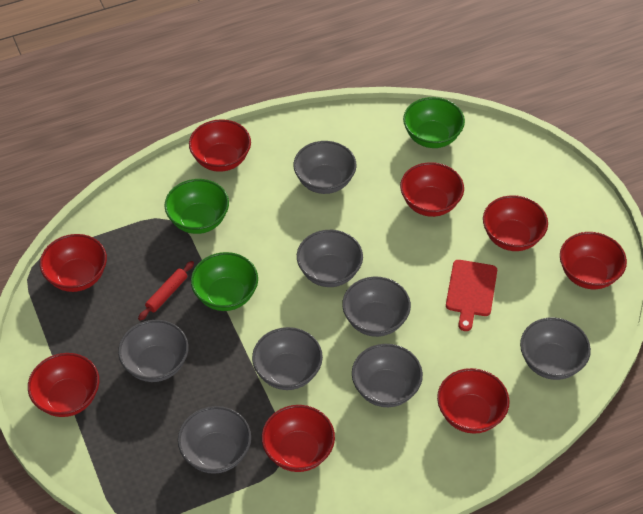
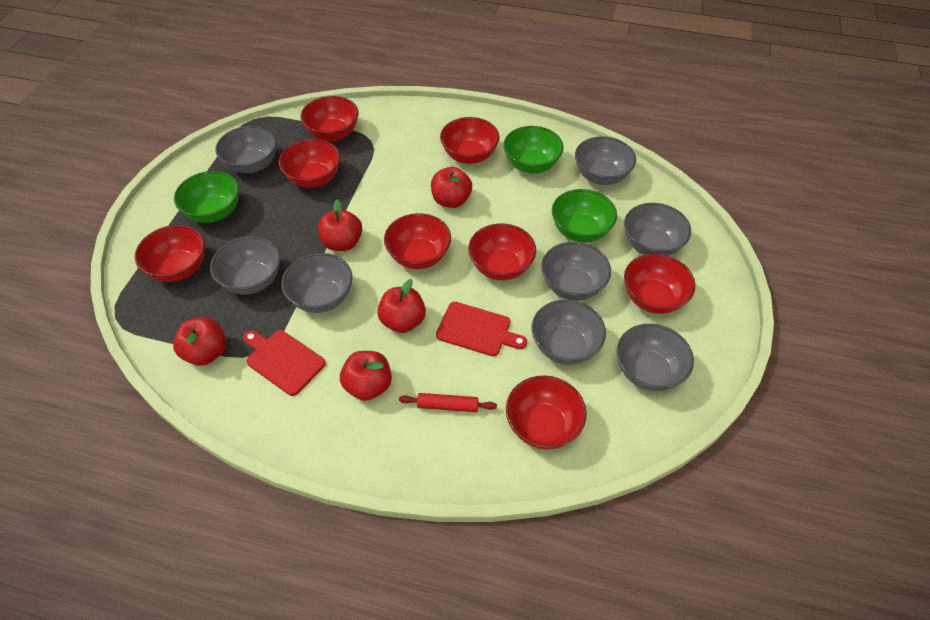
red apple: none = 0 -> [173,317,226,366] [318,199,362,251] [340,351,392,401] [377,279,426,333] [431,167,472,208] = 5
red cutting board: [446,260,497,331] = 1 -> [243,330,326,396] [436,302,527,356] = 2

